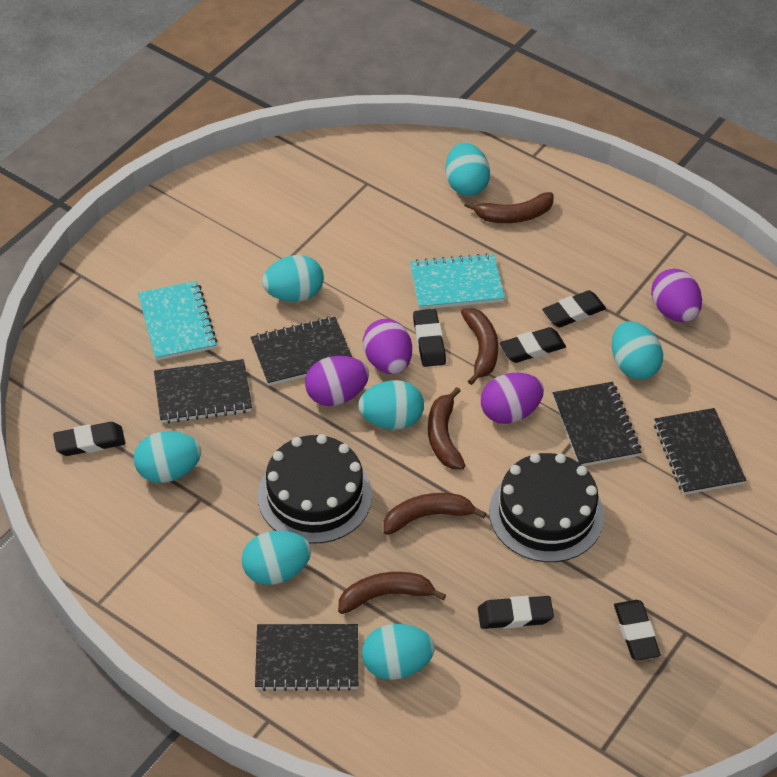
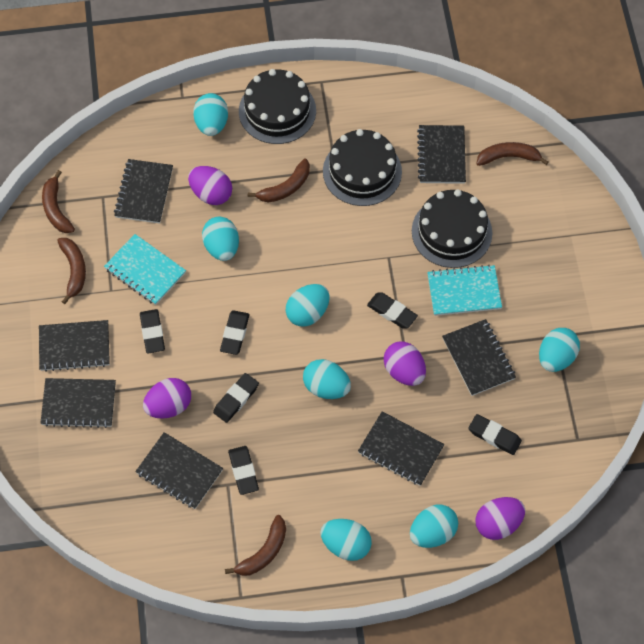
black cake: [258,434,372,544] [489,453,604,562] = 2 -> [239,69,316,144] [323,129,402,206] [412,189,492,268] = 3
black notebook: [154,359,252,423] [251,316,352,386] [255,624,358,691] [553,382,641,466] [654,408,746,495] = 5 -> [39,320,110,372] [40,378,116,428] [114,159,173,224] [135,432,223,509] [358,411,445,486] [417,125,466,184] [442,319,516,396] = 7

